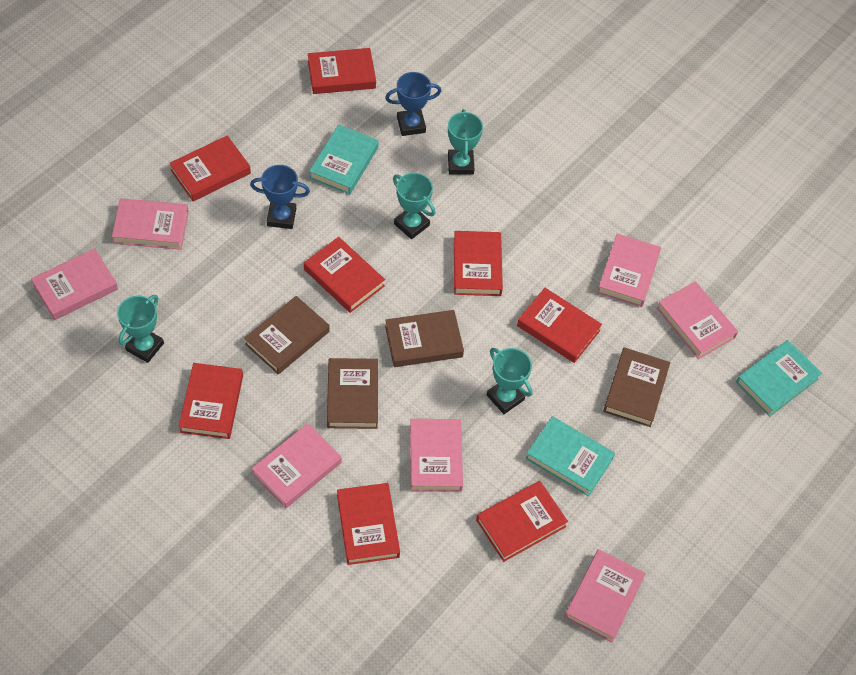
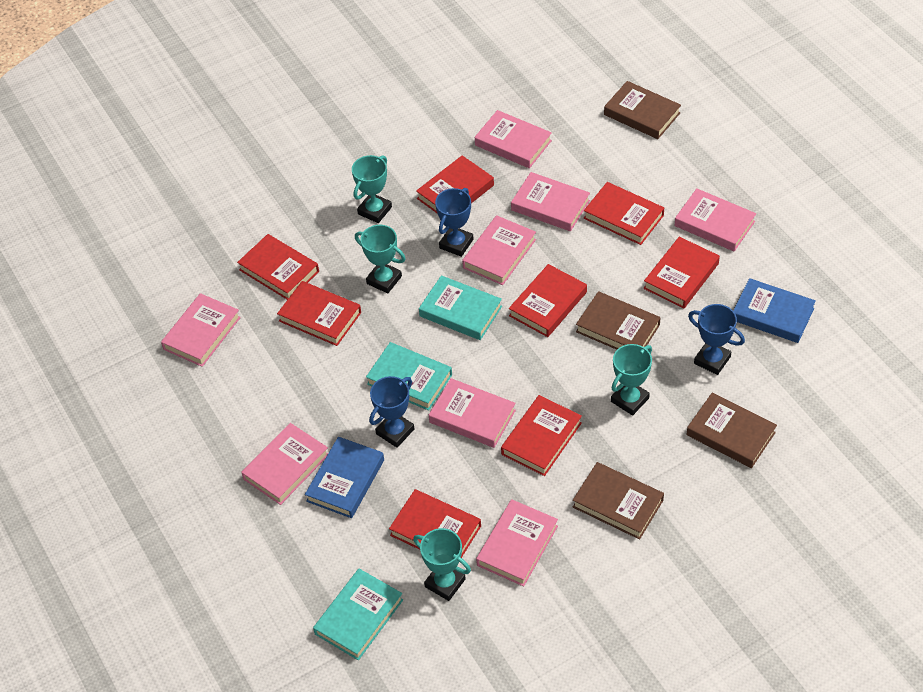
blue book: none = 0 -> [305,437,384,518] [733,278,816,343] = 2
blue trophy: [250,165,310,229] [385,72,441,136] = 2 -> [369,376,414,448] [435,188,474,257] [688,304,745,375] = 3
pink book: [31,248,118,320] [112,198,189,250] [251,423,342,509] [410,419,463,492] [564,549,646,643] [597,234,661,307] [656,281,738,359] = 7 -> [161,293,241,367] [241,423,328,505] [429,378,516,448] [462,215,536,285] [475,110,552,168] [476,499,558,587] [511,172,590,231] [674,188,756,252] = 8

